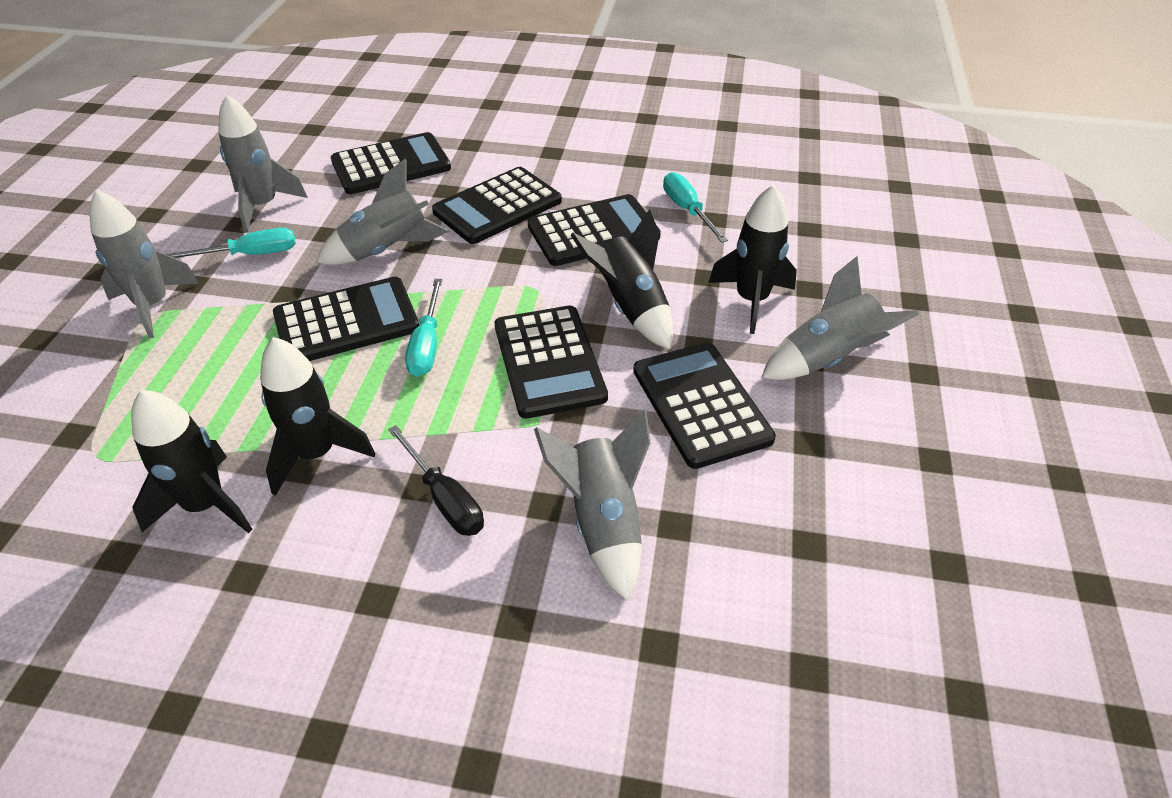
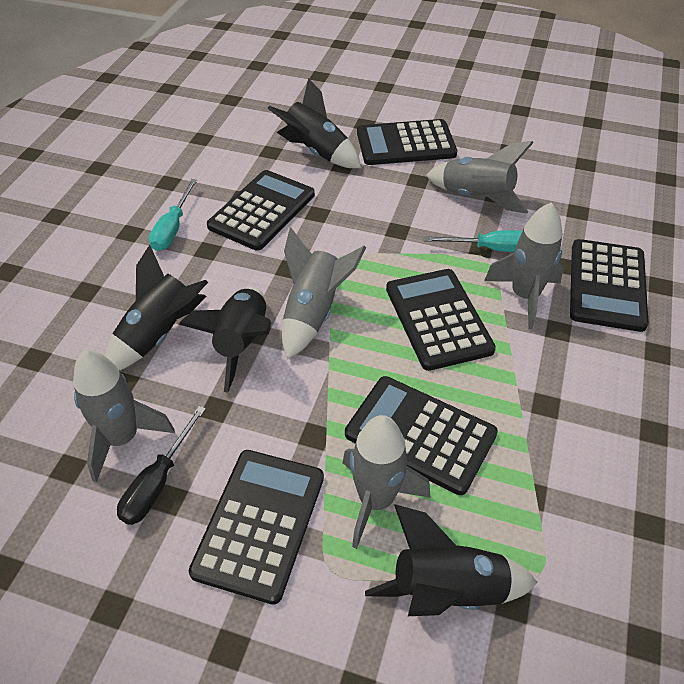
turquoise screwdriver: [166,228,296,258] [405,279,442,377] [663,172,728,243] = 3 -> [149,179,197,251] [424,230,522,252] = 2

